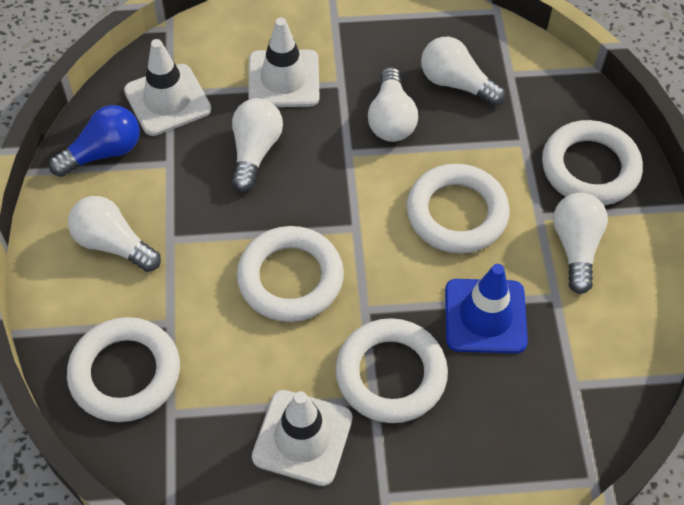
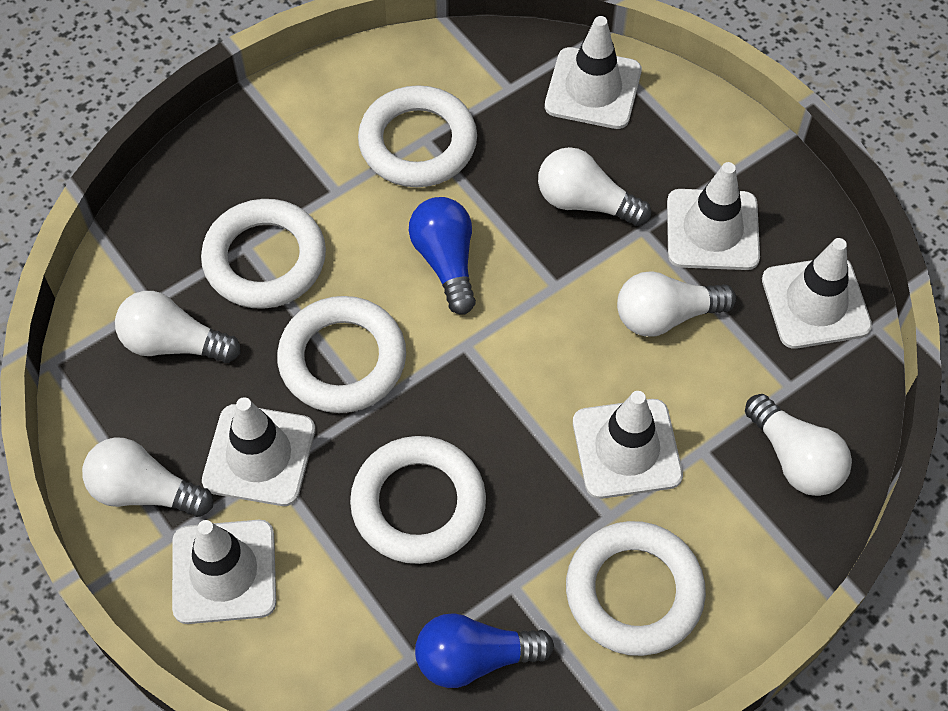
blue light bulb: [49,105,140,177] = 1 -> [409,197,476,314] [415,613,554,688] = 2
blue traffic cone: [445,264,528,353] = 1 -> none = 0
white traffic cone: [124,39,211,136] [248,18,320,107] [252,390,352,486] = 3 -> [172,520,276,624] [202,397,315,506] [545,16,642,129] [573,391,683,499] [667,162,760,270] [762,238,872,349] = 6

